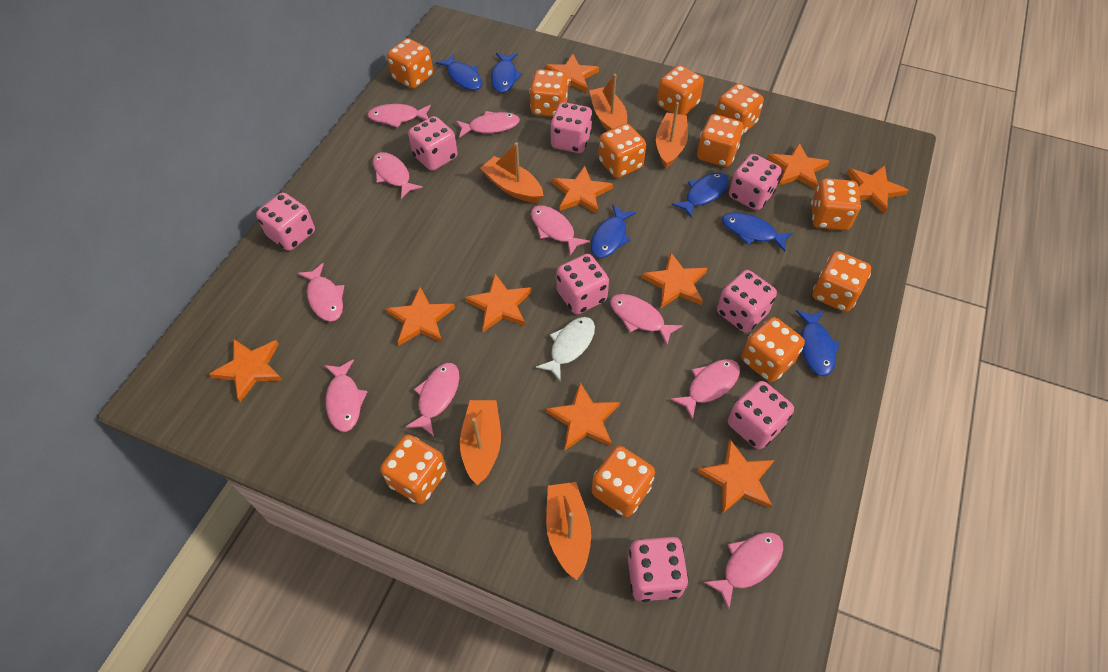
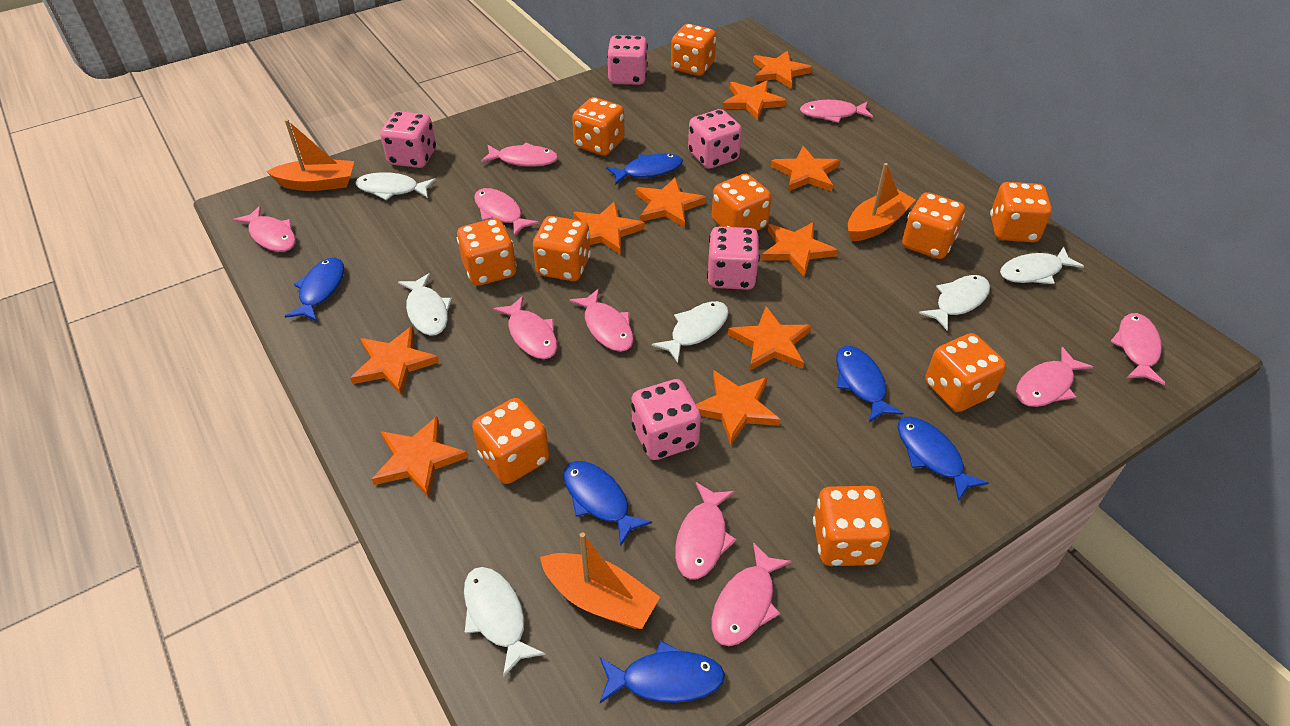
orange boat: [460,400,501,485] [480,142,543,203] [546,482,591,580] [589,74,627,131] [656,102,688,168] = 5 -> [266,119,354,191] [540,532,660,629] [848,163,916,241] = 3
orange dice: [380,434,447,504] [387,38,433,89] [529,69,569,117] [592,446,655,517] [598,124,646,178] [657,65,704,115] [697,114,744,167] [715,83,764,135] [741,317,805,382] [811,178,861,230] [813,251,871,312] = 11 -> [457,218,517,286] [472,398,549,484] [533,216,591,281] [572,97,625,156] [671,24,716,76] [712,174,772,231] [813,486,890,566] [902,192,965,259] [925,333,1006,412] [990,182,1052,242] = 10
pink dice: [256,193,315,251] [408,116,457,171] [550,102,593,153] [556,254,609,314] [628,537,689,602] [717,270,777,332] [728,381,794,449] [729,154,782,210] = 8 -> [380,111,436,168] [607,35,648,85] [631,379,701,460] [688,109,742,169] [707,227,760,290] = 5
white fish: [536,317,595,382] = 1 -> [355,172,436,200] [398,273,452,336] [464,567,545,677] [652,301,729,363] [919,275,990,330] [1000,247,1084,284] = 6

